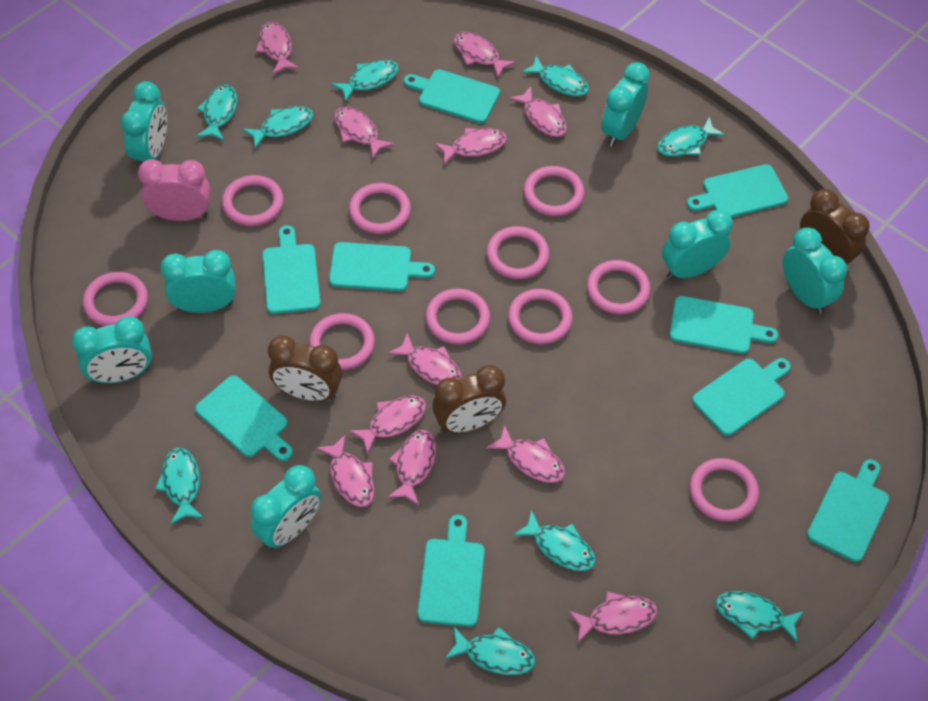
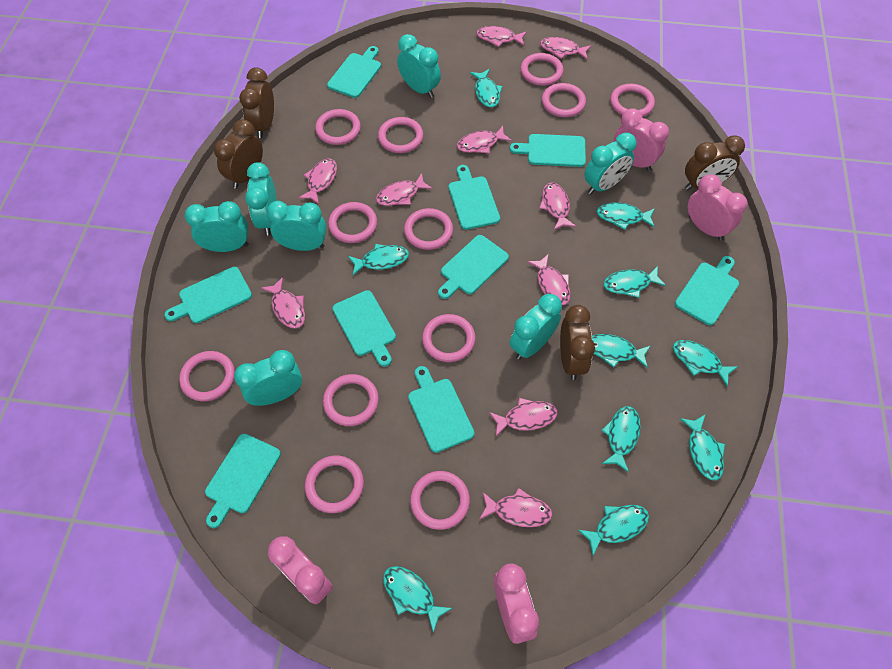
brown clock: [268,336,342,401] [432,365,506,433] [800,189,870,265] = 3 -> [214,119,263,189] [239,67,274,138] [560,305,595,380] [685,135,745,190] = 4
pink clock: [138,159,211,221] = 1 -> [268,536,333,604] [494,563,539,644] [614,109,669,171] [688,174,748,241] = 4
pink fish: [256,22,299,74] [316,435,374,507] [334,107,394,159] [349,395,426,454] [387,430,436,505] [388,333,462,385] [435,128,507,164] [454,32,516,77] [486,425,565,483] [509,86,567,137] [569,591,657,643] = 11 -> [261,277,305,328] [298,158,337,204] [376,173,432,206] [457,126,512,153] [476,26,527,47] [479,488,552,527] [489,398,558,436] [527,254,570,305] [539,183,576,230] [540,37,591,59] = 10
pink ring: [83,272,148,326] [222,175,284,226] [309,313,375,370] [349,183,411,234] [425,288,490,344] [486,226,549,279] [508,289,573,344] [523,166,584,216] [587,260,650,314] [689,458,759,522] = 10 -> [179,351,235,401] [305,456,364,513] [315,109,361,145] [323,374,379,426] [328,202,377,243] [378,117,423,153] [404,208,453,250] [410,471,470,530] [422,314,476,362] [520,53,563,86] [542,83,586,117] [610,84,655,117] = 12
turquoise fish: [155,448,203,525] [196,85,237,141] [243,106,313,149] [331,60,399,101] [445,627,535,675] [513,510,596,571] [521,56,589,96] [657,117,725,156] [716,591,804,642] = 9 -> [348,244,409,275] [383,566,452,633] [470,69,502,107] [578,505,649,555] [592,334,650,368] [597,203,655,230] [601,406,641,472] [604,266,666,298] [673,340,738,386] [680,414,725,480] = 10

